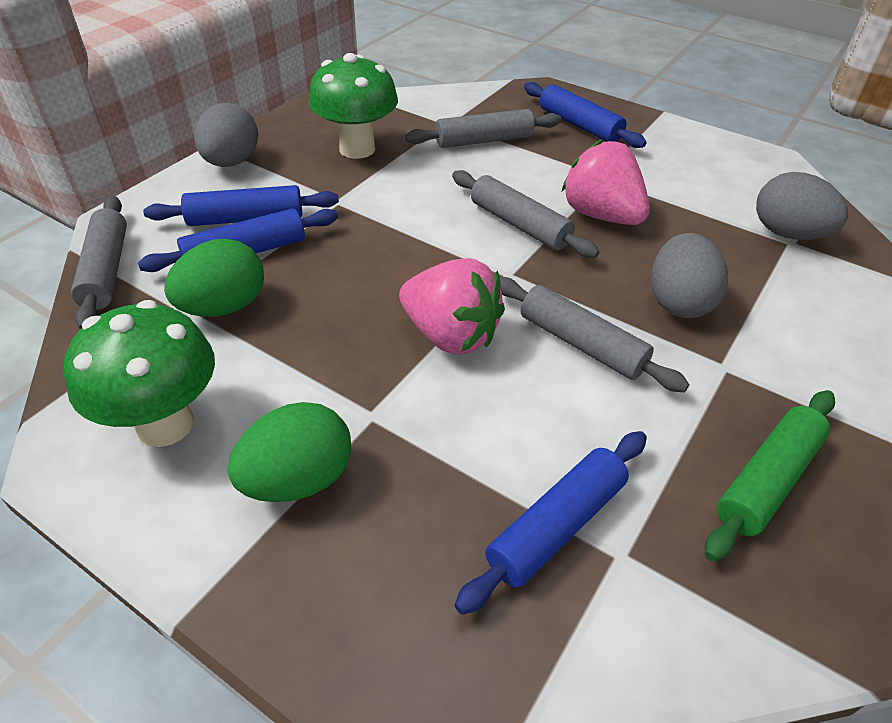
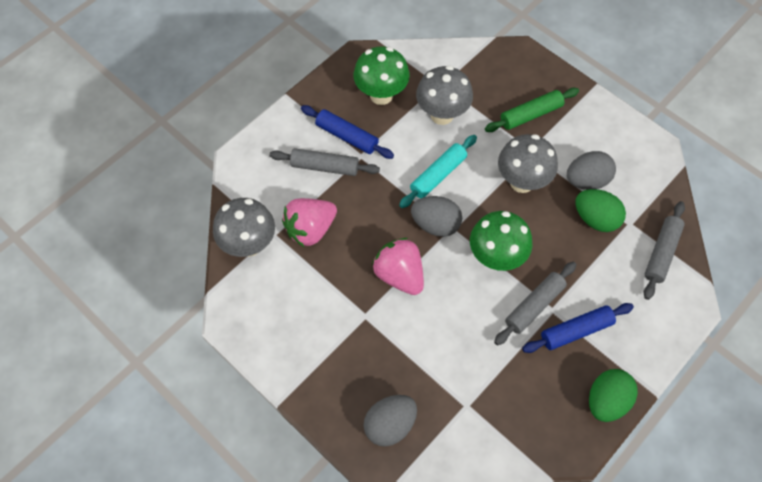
blue rolling pin: [138,208,338,272] [143,185,339,226] [455,431,647,615] [524,82,647,148] = 4 -> [301,105,394,159] [522,303,634,353] = 2
grey mushroom: none = 0 -> [213,198,275,257] [416,66,473,125] [498,134,558,193] = 3
grey rolling pin: [71,196,127,329] [405,109,561,148] [452,170,599,258] [499,277,689,392] = 4 -> [270,148,380,176] [494,262,576,345] [644,201,685,300] = 3
turquoise rolling pin: none = 0 -> [399,135,477,208] = 1

